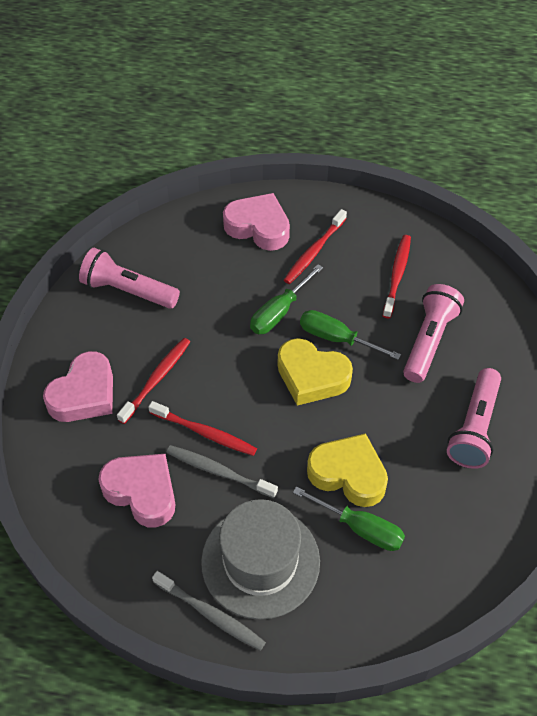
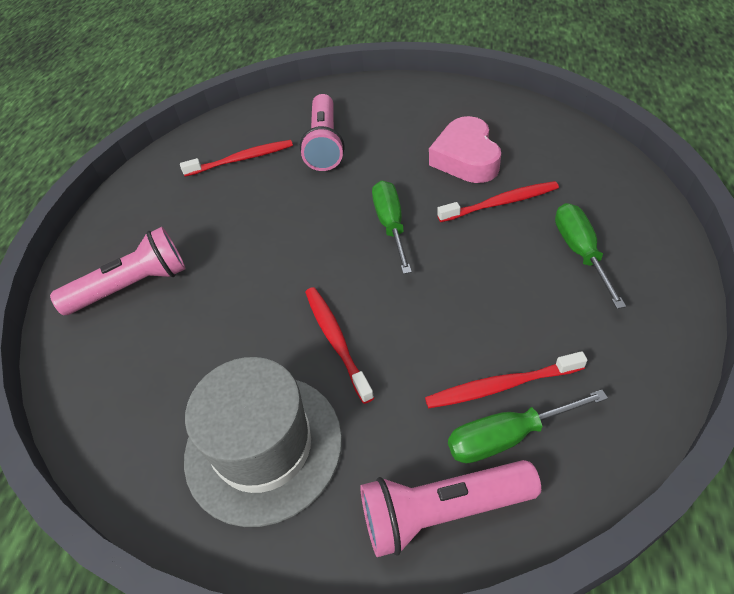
grey toothbrush: [152,571,266,651] [166,445,278,498] = 2 -> none = 0
pink heart: [43,351,113,422] [98,454,175,527] [223,193,290,251] = 3 -> [429,116,501,183] = 1
yellow heart: [278,338,353,406] [307,433,388,507] = 2 -> none = 0

